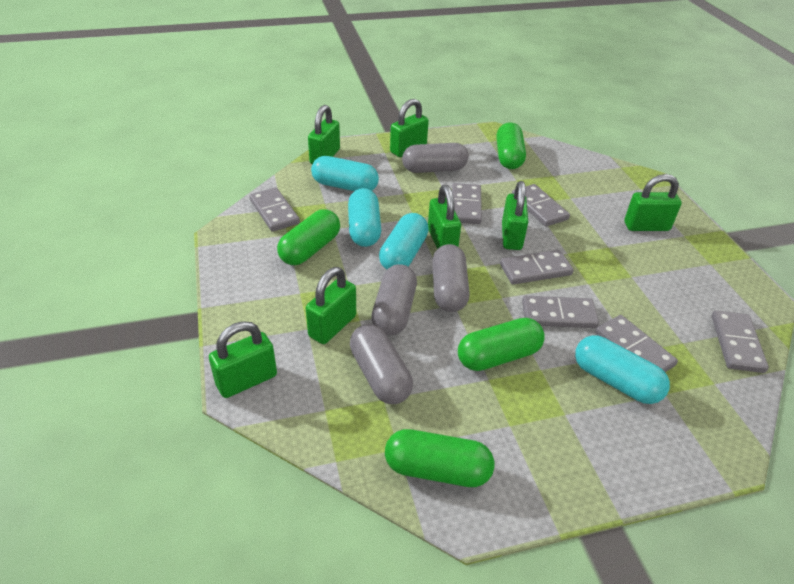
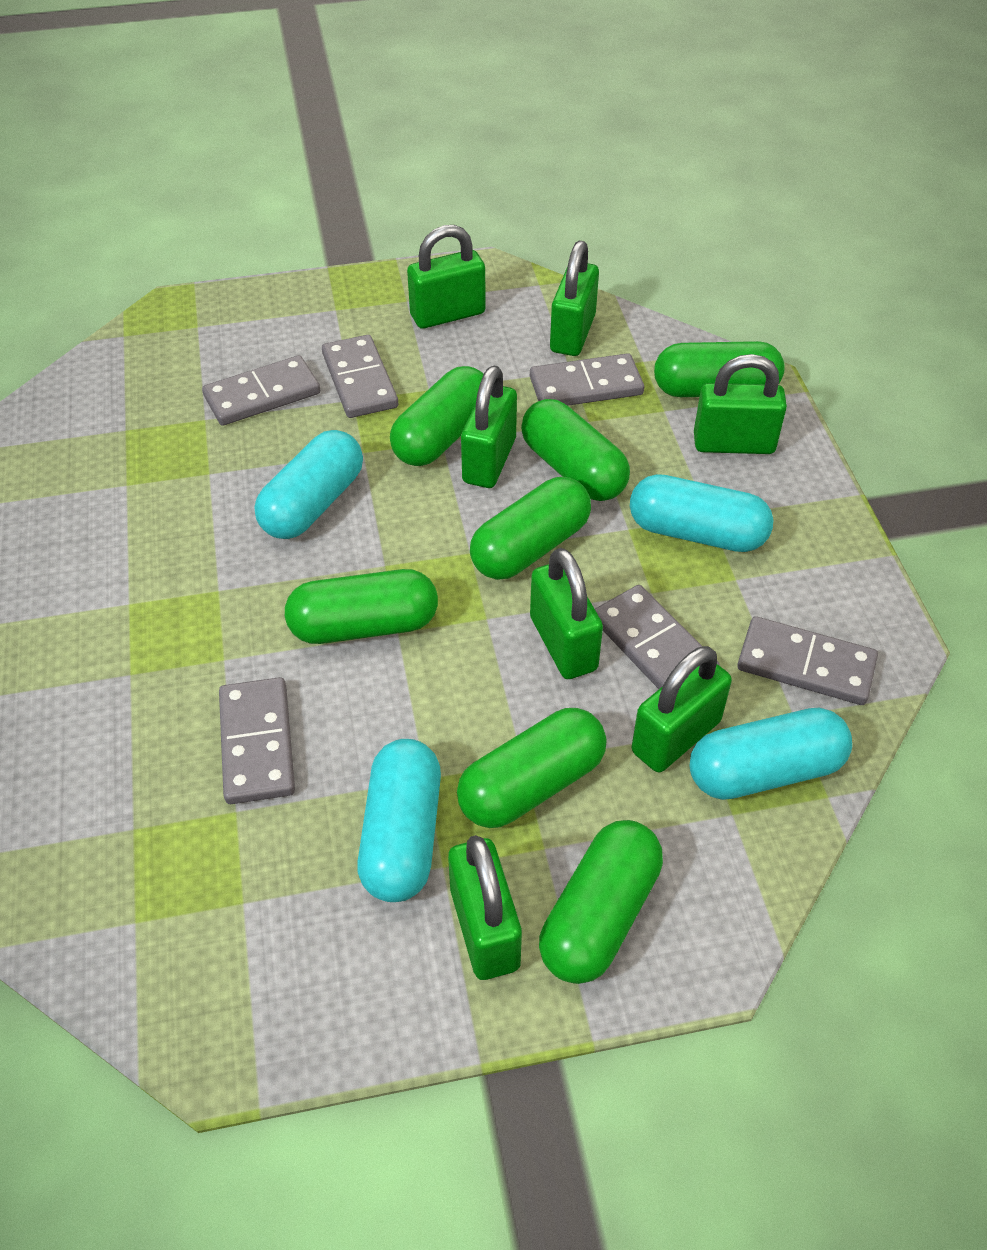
green capsule: [277,209,340,265] [385,429,494,487] [458,318,545,371] [496,122,526,169] = 4 -> [285,569,438,644] [390,366,484,466] [457,708,606,828] [470,477,591,580] [521,399,630,501] [539,820,663,984] [654,341,785,397] = 7
grey capsule: [350,324,413,404] [371,264,417,335] [402,143,469,173] [432,244,470,312] = 4 -> none = 0
grey domino: [249,187,300,232] [452,183,482,224] [500,250,574,285] [512,184,570,227] [522,296,599,328] [595,315,678,372] [712,311,769,373] = 7 -> [202,355,320,426] [219,677,295,804] [322,335,398,418] [530,353,644,406] [595,585,720,689] [737,616,878,705] = 6

